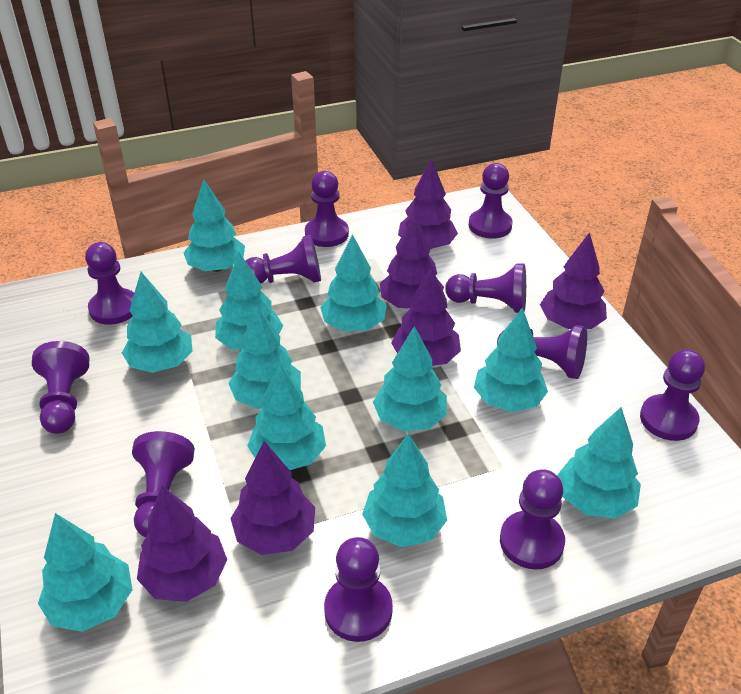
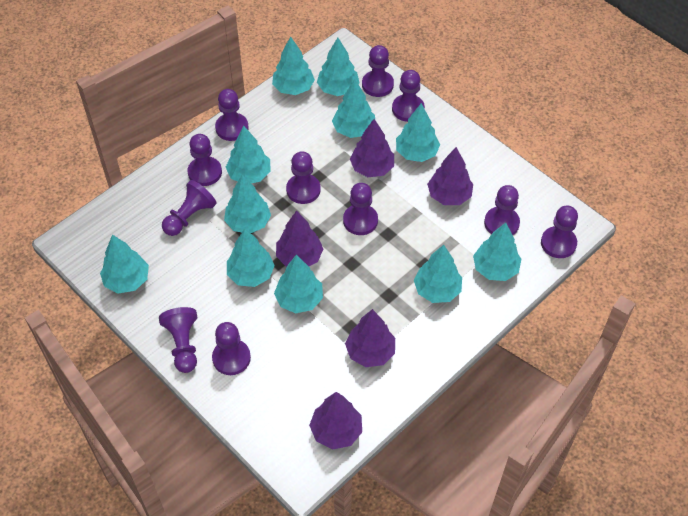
purple tree: [137,486,227,602] [230,441,315,555] [380,214,444,309] [391,267,461,366] [398,158,458,249] [540,232,607,329] = 6 -> [276,210,323,267] [309,392,362,450] [345,309,395,367] [350,119,394,177] [427,147,473,205] = 5

